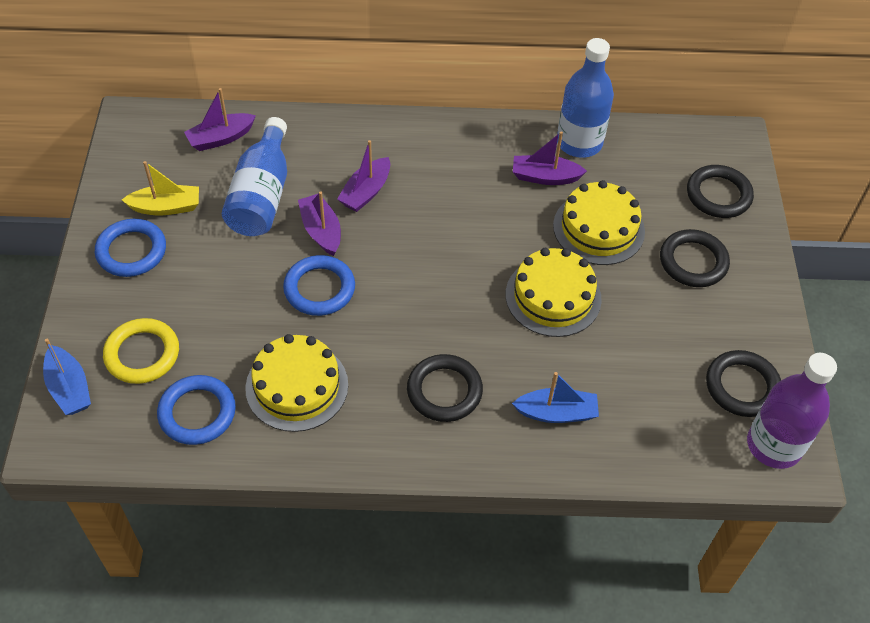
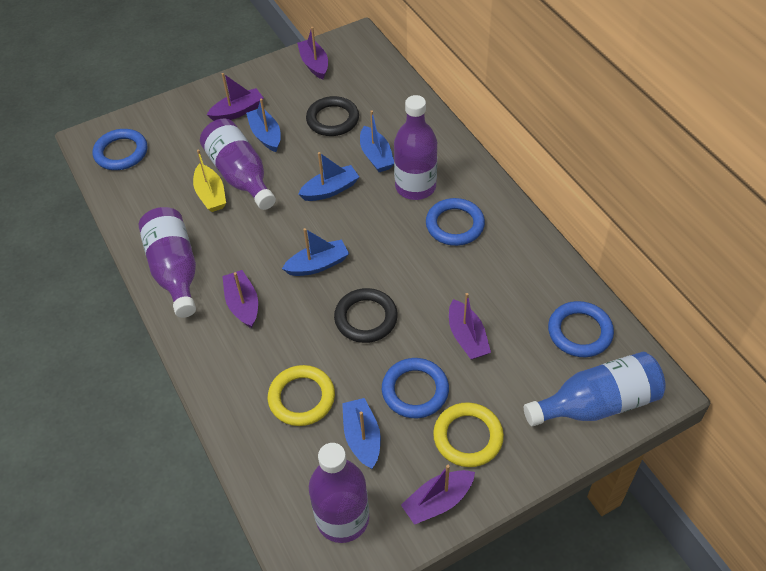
black ring: [407,354,483,422] [660,229,730,287] [687,165,754,218] [706,350,781,417] = 4 -> [306,96,359,136] [334,288,398,343] = 2
blue boat: [43,339,91,415] [512,372,599,423] = 2 -> [246,99,281,152] [282,228,349,276] [298,152,359,201] [342,398,381,469] [360,110,394,172] = 5
blue bottle: [222,117,287,236] [557,38,614,158] = 2 -> [524,352,666,426] = 1
blue ring: [95,219,166,277] [157,375,236,445] [283,255,355,316] = 3 -> [93,129,147,170] [382,358,449,418] [426,198,485,246] [548,301,614,357] = 4
purple boat: [184,88,256,151] [298,192,341,256] [337,140,390,212] [513,131,587,185] = 4 -> [207,73,264,121] [222,270,258,328] [297,27,328,79] [401,465,475,525] [449,293,491,360] = 5
purple bottle: [747,353,837,469] = 1 -> [139,207,196,318] [200,119,276,210] [309,443,369,543] [394,95,437,200] = 4
yellow cake: [245,334,348,432] [506,248,602,337] [553,180,645,265] = 3 -> none = 0
yellow ring: [103,318,179,384] = 1 -> [268,365,335,426] [433,402,504,467] = 2

